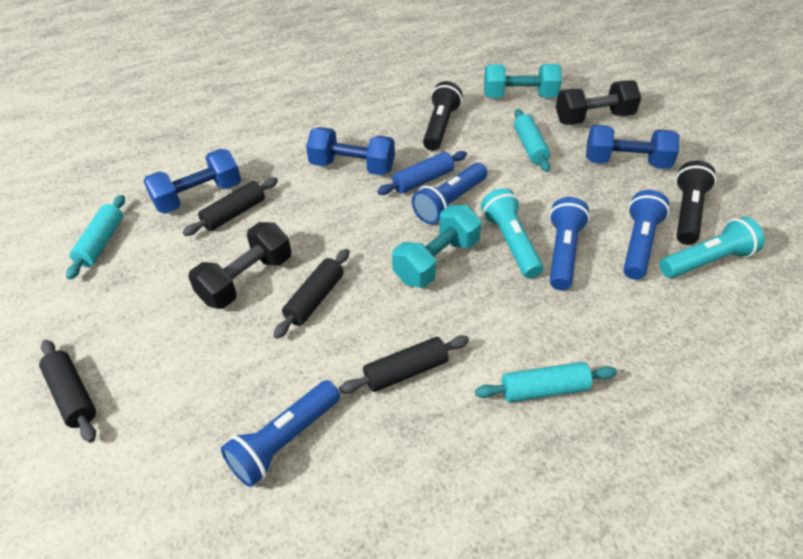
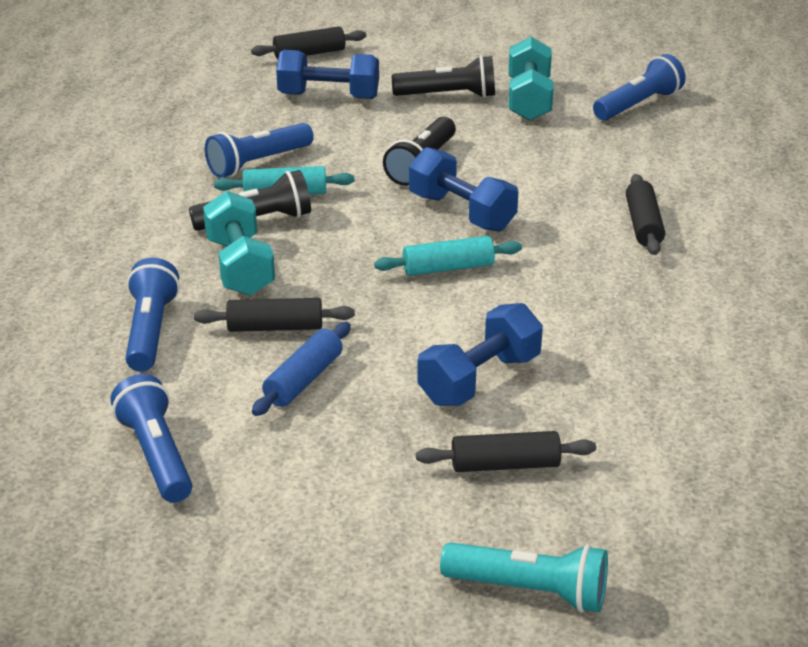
black dumbbell: [188,222,291,309] [556,80,641,125] = 2 -> none = 0
black flashlight: [423,81,462,151] [675,161,716,245] = 2 -> [189,170,311,231] [383,117,456,186] [392,56,495,98] = 3
turquoise flashlight: [481,188,544,279] [659,217,765,278] = 2 -> [440,542,608,613] = 1
turquoise rolling pin: [66,195,125,280] [475,362,617,403] [514,109,550,172] = 3 -> [214,166,355,195] [374,236,522,276] = 2

